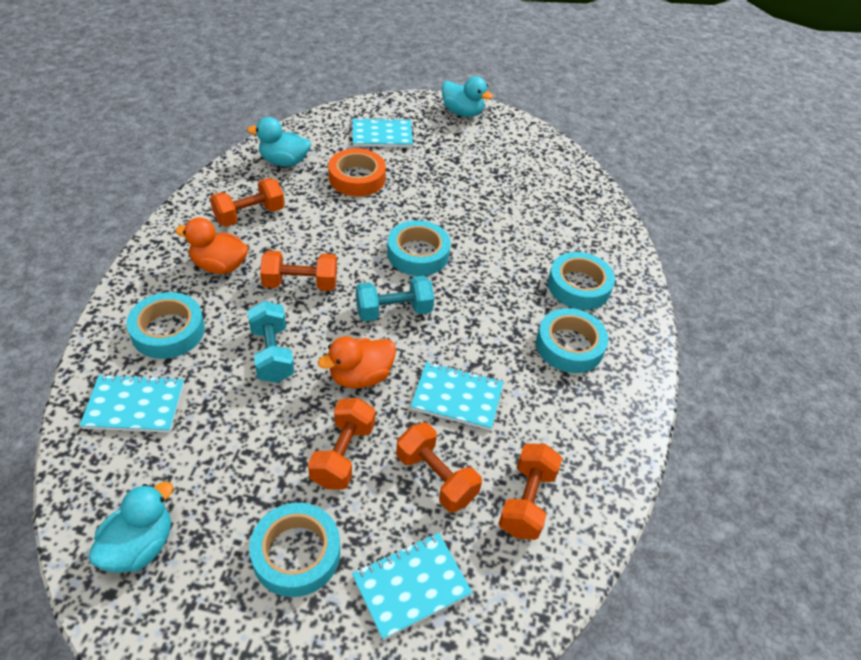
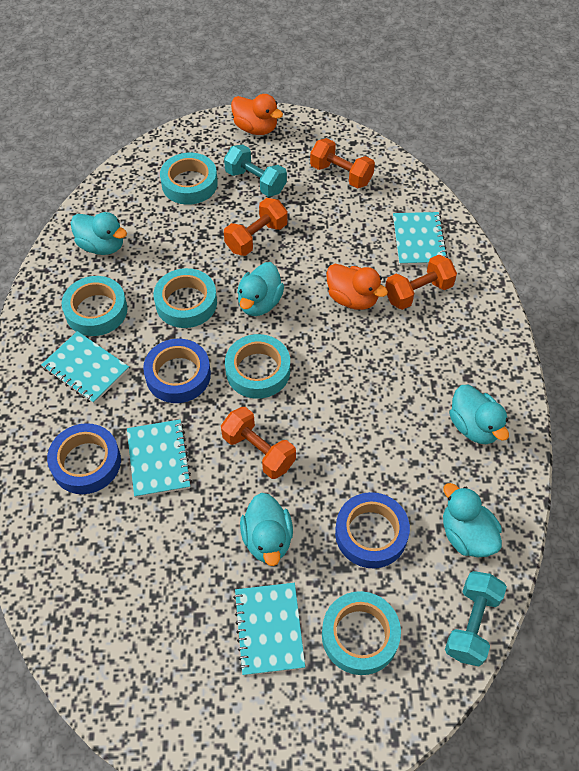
blue tape: none = 0 -> [47,423,121,494] [143,339,211,403] [335,492,410,568] = 3
orange dumbbell: [210,178,285,227] [260,251,337,291] [308,398,376,490] [396,423,482,512] [498,443,562,540] = 5 -> [221,407,296,479] [224,198,288,256] [310,138,375,188] [385,255,457,310] = 4
orange tape: [328,148,386,196] = 1 -> none = 0
turquoise duck: [88,481,173,573] [247,117,311,167] [442,76,493,117] = 3 -> [71,212,127,255] [237,262,284,316] [240,493,293,566] [443,483,502,557] [449,385,509,444] = 5

